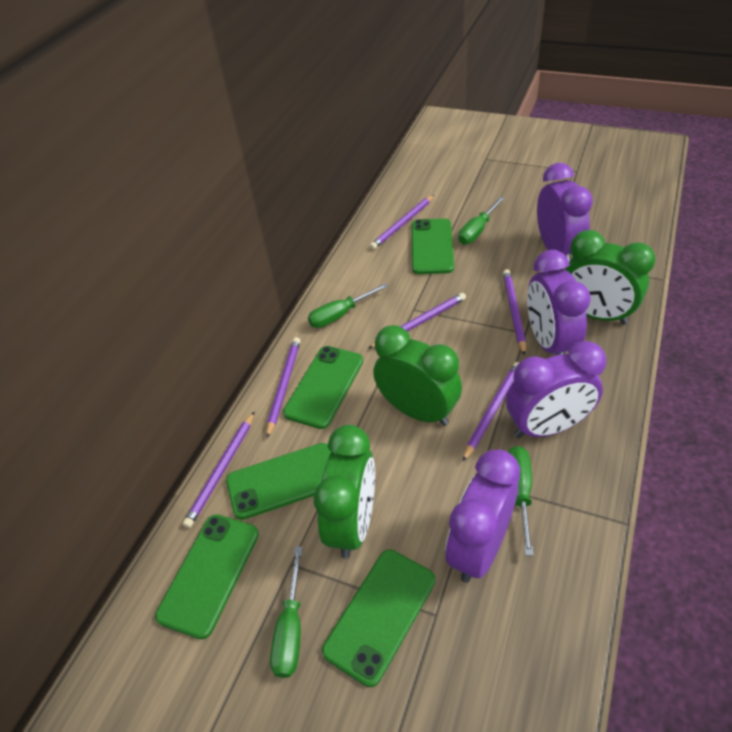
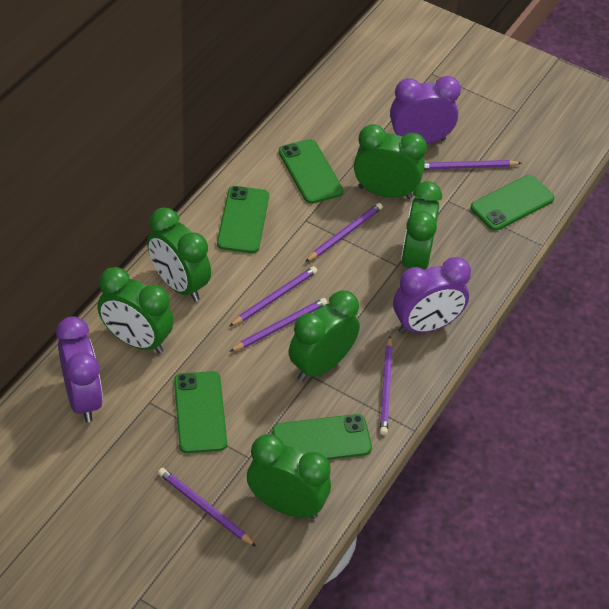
green clock: [313,425,375,559] [373,325,462,426] [565,230,656,325] = 3 -> [98,267,174,353] [147,208,211,302] [247,434,331,519] [289,290,360,381] [354,124,427,199] [401,181,442,270] = 6
green screwdriver: [270,546,303,678] [308,283,388,328] [458,197,505,245] [508,446,534,556] = 4 -> none = 0
purple clock: [446,449,520,583] [506,341,606,438] [527,250,591,355] [537,163,593,262] = 4 -> [56,317,103,422] [390,76,461,144] [393,257,471,334] = 3

